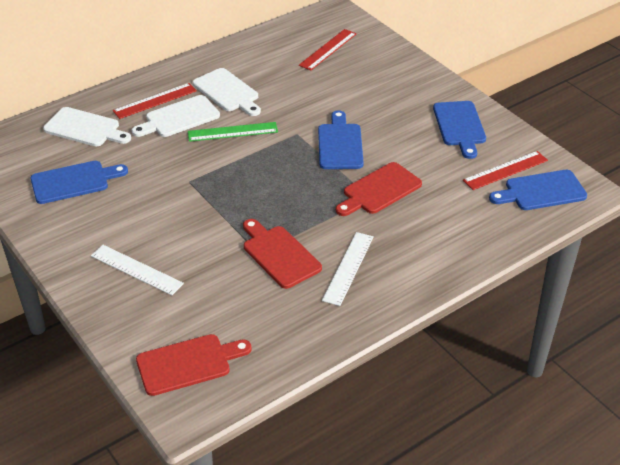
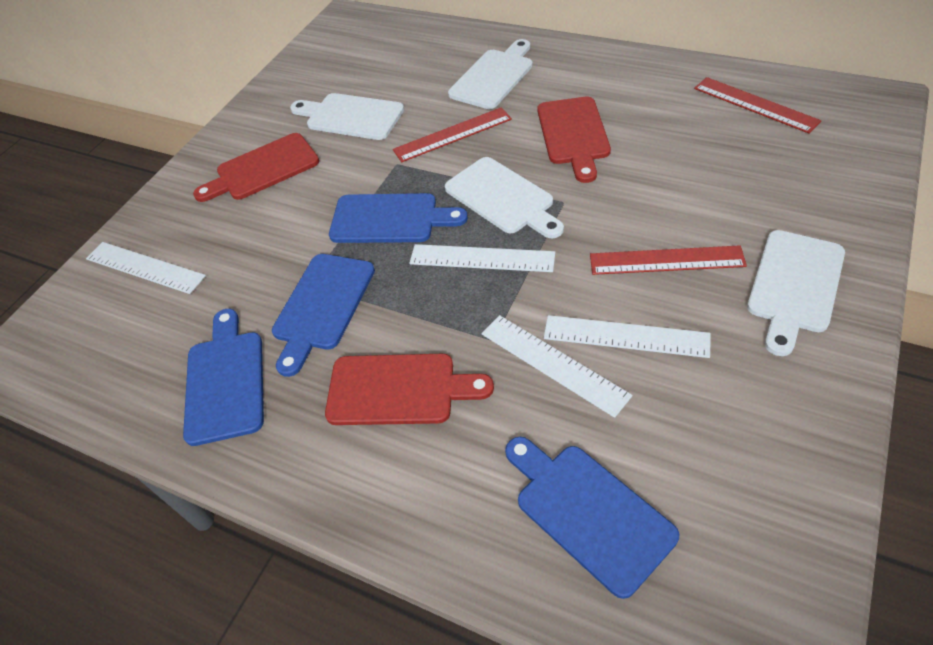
green ruler: [188,122,278,142] = 1 -> none = 0
white cutting board: [43,107,131,147] [132,95,220,137] [193,68,261,116] = 3 -> [290,93,404,140] [445,157,564,239] [448,39,533,109] [747,230,845,356] = 4
white ruler: [91,245,184,295] [322,232,374,306] = 2 -> [86,242,206,294] [409,244,555,272] [481,315,633,418] [544,315,711,358] = 4

